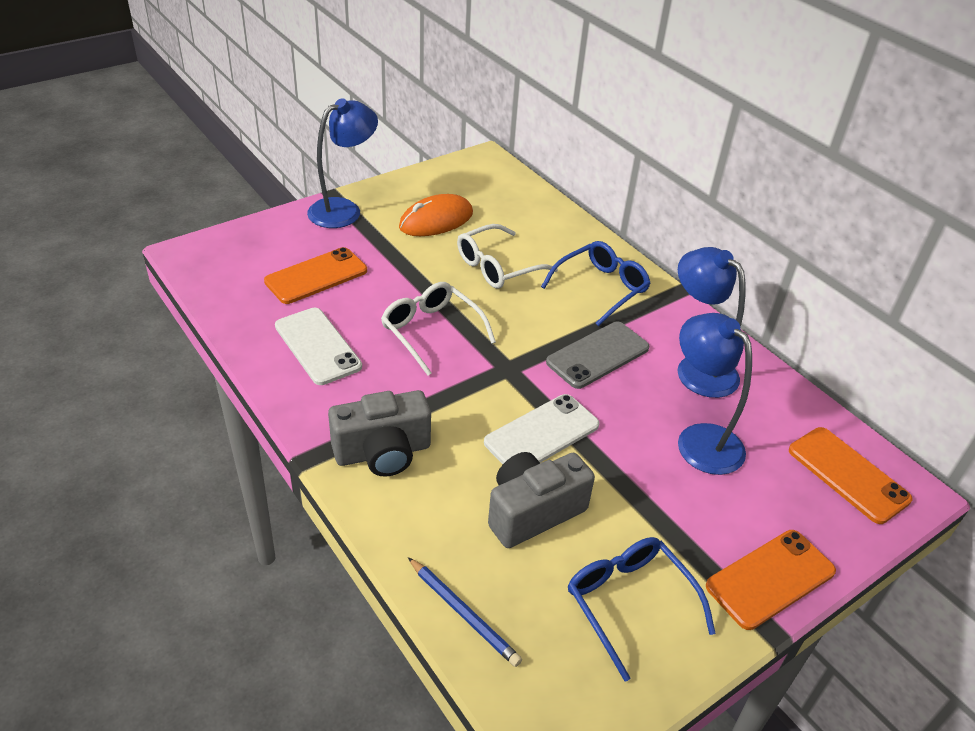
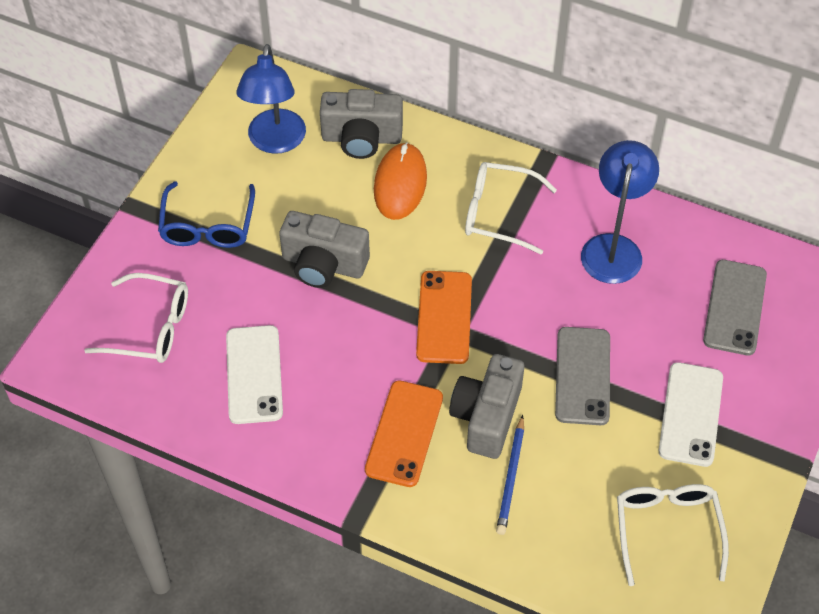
blue glasses: [541,241,651,326] [568,537,716,681] = 2 -> [158,181,255,248] = 1
blue lamp: [307,98,378,228] [678,247,745,398] [678,313,752,475] = 3 -> [236,44,306,154] [581,140,659,284] = 2
grey camera: [328,390,431,477] [488,452,595,548] = 2 -> [279,211,370,288] [320,89,403,159] [449,354,524,459] = 3
grey phone: [546,322,649,389] = 1 -> [555,327,610,425] [703,260,767,356] = 2
orange phone: [264,247,367,304] [706,530,836,630] [789,427,912,524] = 3 -> [365,380,443,487] [416,271,472,364] = 2
white glasses: [381,282,496,376] [457,224,558,289] = 2 -> [84,273,188,363] [465,162,557,255] [617,484,729,586] = 3

